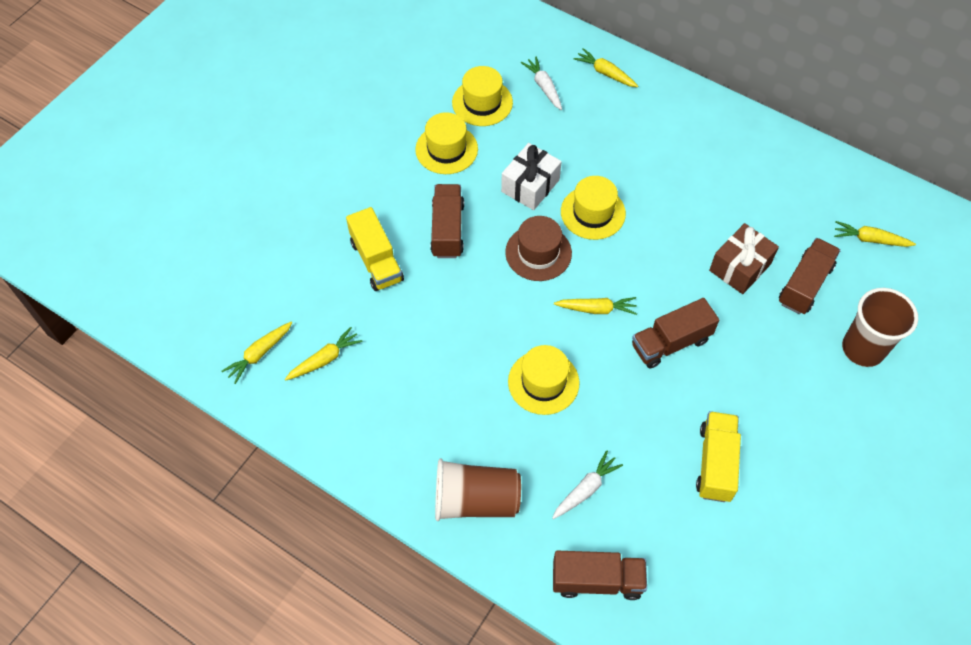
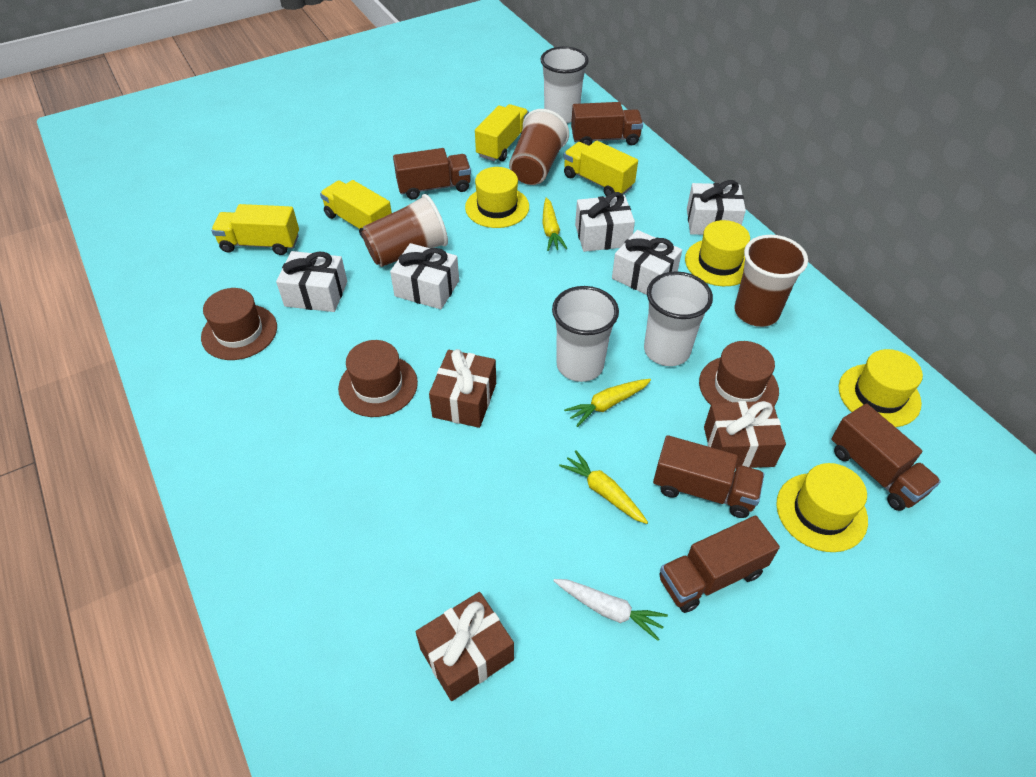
brown cup: [435,459,521,521] [842,288,918,367] = 2 -> [362,194,448,267] [509,109,569,185] [734,235,808,327] = 3
brown gift: [709,223,779,294] = 1 -> [416,592,514,701] [429,349,496,428] [704,401,786,469] = 3
brown hat: [505,216,572,281] = 1 -> [201,288,277,360] [338,340,418,417] [699,341,779,406] = 3
brown truck: [430,184,464,258] [553,551,647,600] [632,298,719,369] [779,238,841,314] = 4 -> [393,148,471,199] [571,102,643,146] [653,435,764,518] [659,515,780,613] [831,403,941,511] = 5
white carrot: [521,57,562,110] [552,451,623,519] = 2 -> [553,579,668,641] = 1
white cup: none = 0 -> [540,46,589,123] [552,286,619,382] [644,271,713,366] = 3
white gift: [501,143,562,210] = 1 -> [276,251,347,312] [390,243,459,309] [575,192,635,252] [612,230,682,295] [687,180,746,235] = 5
yellow carrot: [221,321,293,384] [285,327,363,380] [554,297,637,315] [573,48,638,87] [834,221,916,247] = 5 -> [542,198,568,251] [559,450,648,524] [564,379,651,427] = 3
yellow truck: [346,207,404,291] [696,411,741,502] = 2 -> [211,204,299,255] [320,180,392,238] [475,104,529,161] [563,141,638,196] = 4

